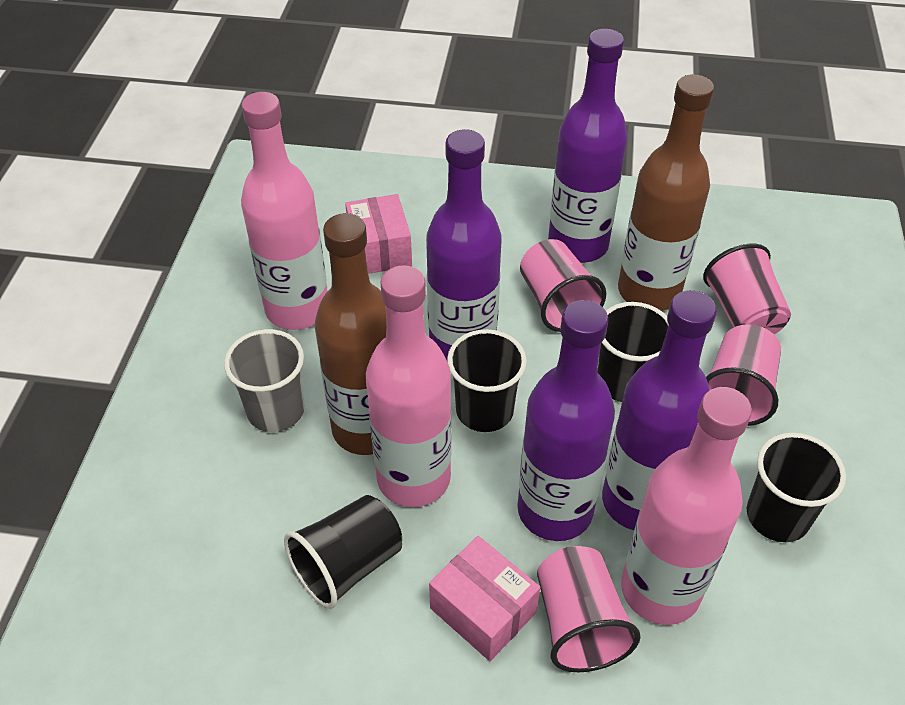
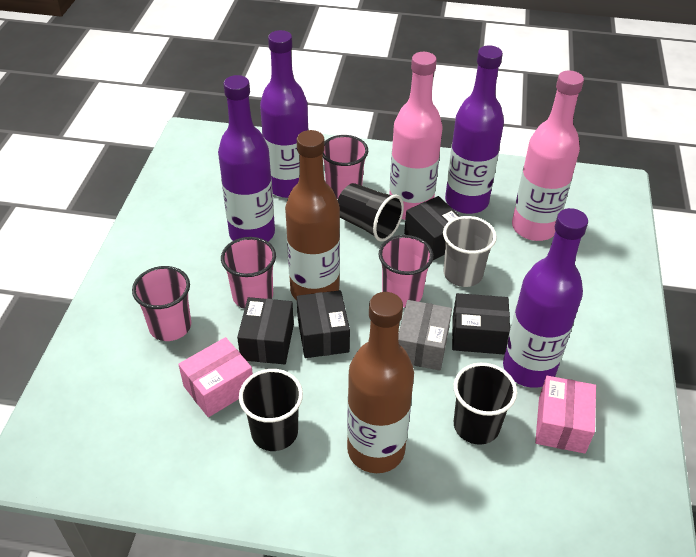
black box: none = 0 -> [237,297,294,365] [297,290,350,358] [404,196,461,260] [452,293,510,355] = 4
black cup: [284,495,402,609] [447,329,527,432] [598,302,669,402] [747,433,846,542] = 4 -> [239,369,303,451] [338,183,404,242] [453,363,517,445] = 3
grey box: none = 0 -> [398,300,452,371] = 1
pink bottle: [241,92,328,330] [366,265,452,507] [621,387,752,625] = 3 -> [389,52,443,220] [512,71,584,241] = 2

